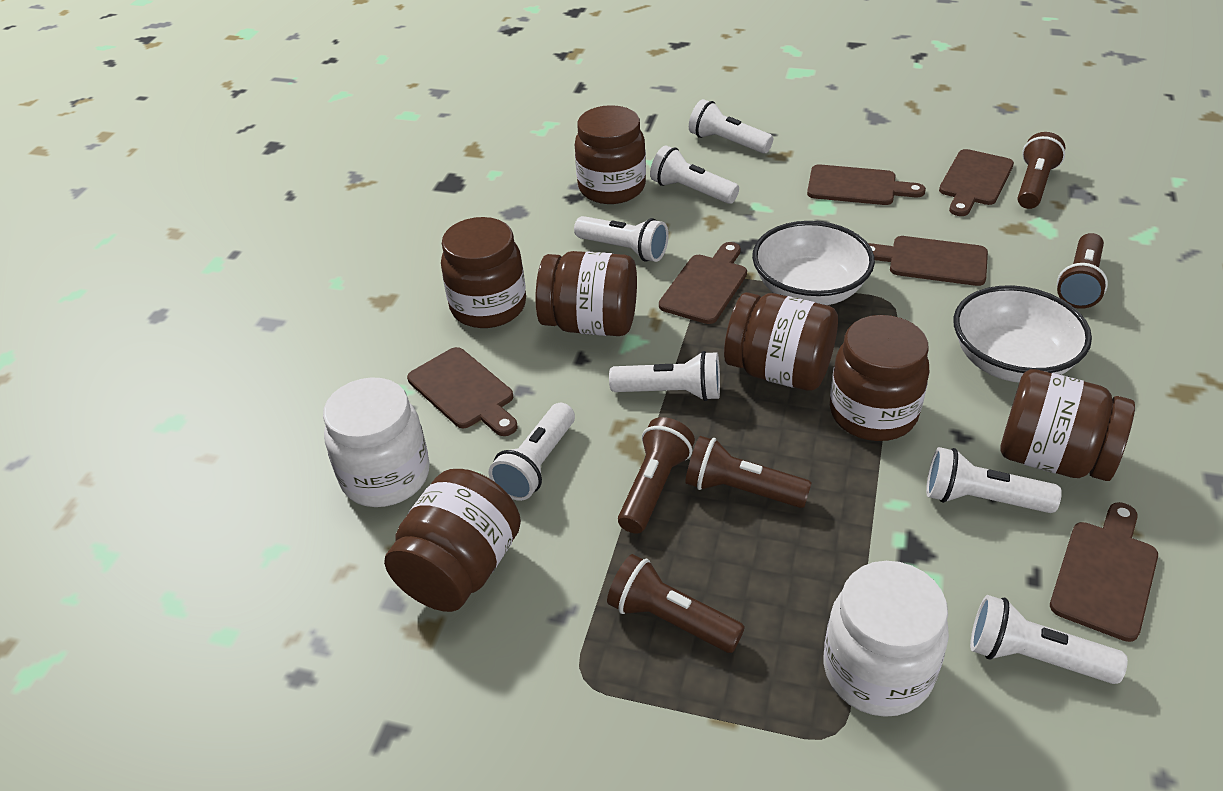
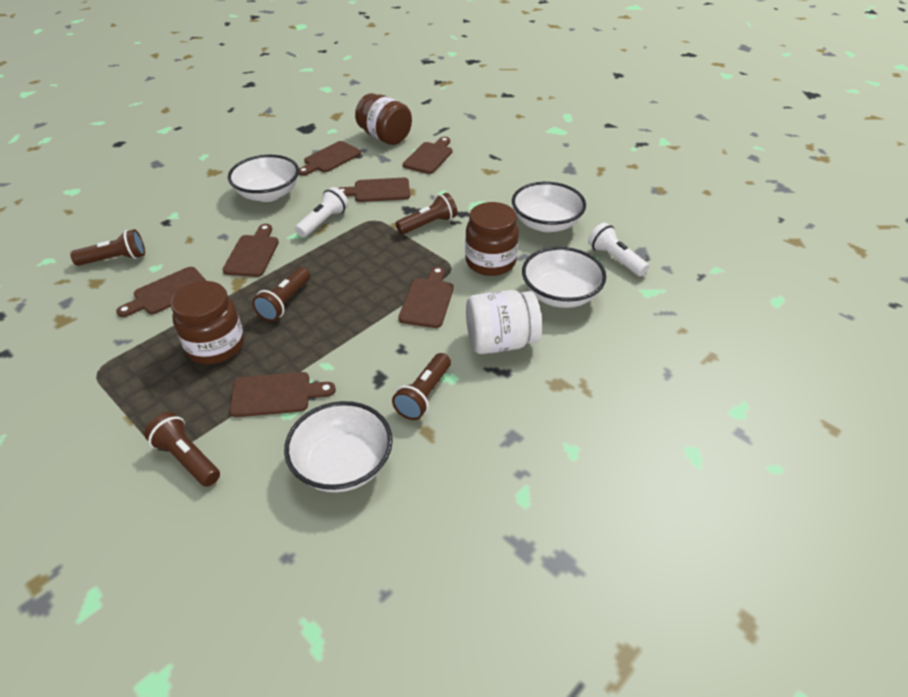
brown cutting board: [407,347,518,436] [659,242,747,324] [807,164,926,205] [868,236,988,286] [939,149,1014,216] [1050,502,1158,642] = 6 -> [116,267,207,317] [222,224,279,277] [230,372,336,417] [299,141,361,176] [338,178,410,202] [398,266,454,328] [403,137,453,174] = 7
brown jar: [384,469,521,612] [441,217,526,328] [535,251,637,336] [575,105,646,204] [724,292,838,391] [830,315,929,441] [1001,369,1135,481] = 7 -> [171,281,244,364] [355,93,412,145] [465,202,519,276] = 3
white bowl: [752,221,875,305] [953,285,1092,383] = 2 -> [228,155,299,202] [284,401,393,492] [512,182,586,232] [522,247,606,308] = 4
white flashlight: [489,403,575,501] [574,216,669,262] [609,351,720,401] [650,145,739,204] [689,99,773,154] [926,447,1062,513] [970,595,1128,684] = 7 -> [295,187,349,237] [588,222,649,276] = 2
white jar: [323,377,430,507] [823,561,949,717] = 2 -> [466,290,542,354] = 1

